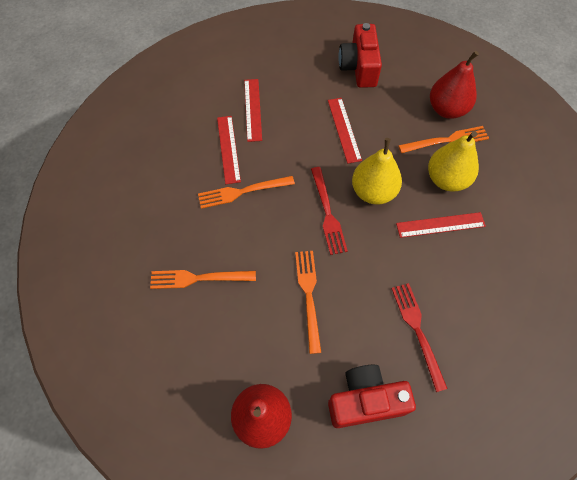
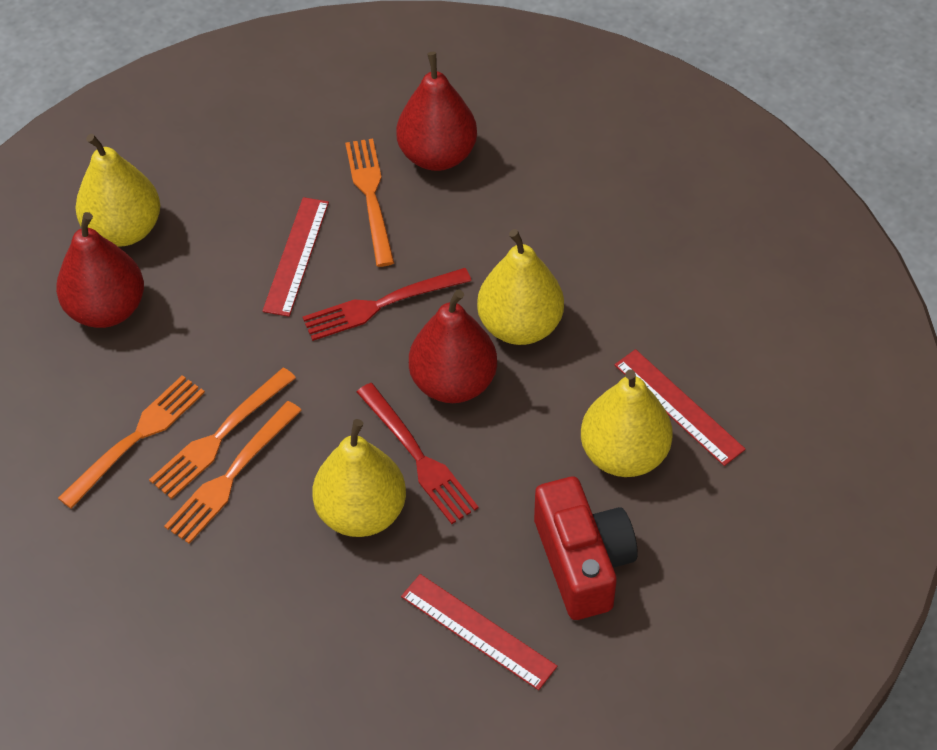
red camera: [328,365,416,428] [338,23,382,88] = 2 -> [534,477,638,620] = 1
red pear: [231,384,292,449] [430,51,479,119] = 2 -> [56,212,144,328] [396,52,477,171] [409,289,497,403] = 3
red ruler: [217,116,241,184] [244,79,262,142] [328,98,362,164] [396,212,486,238] = 4 -> [262,197,329,317] [401,574,557,690] [615,349,746,466] = 3
yellow pear: [352,138,402,205] [428,131,479,191] = 2 -> [75,134,160,247] [312,419,406,537] [477,229,564,345] [581,369,673,477] = 4

